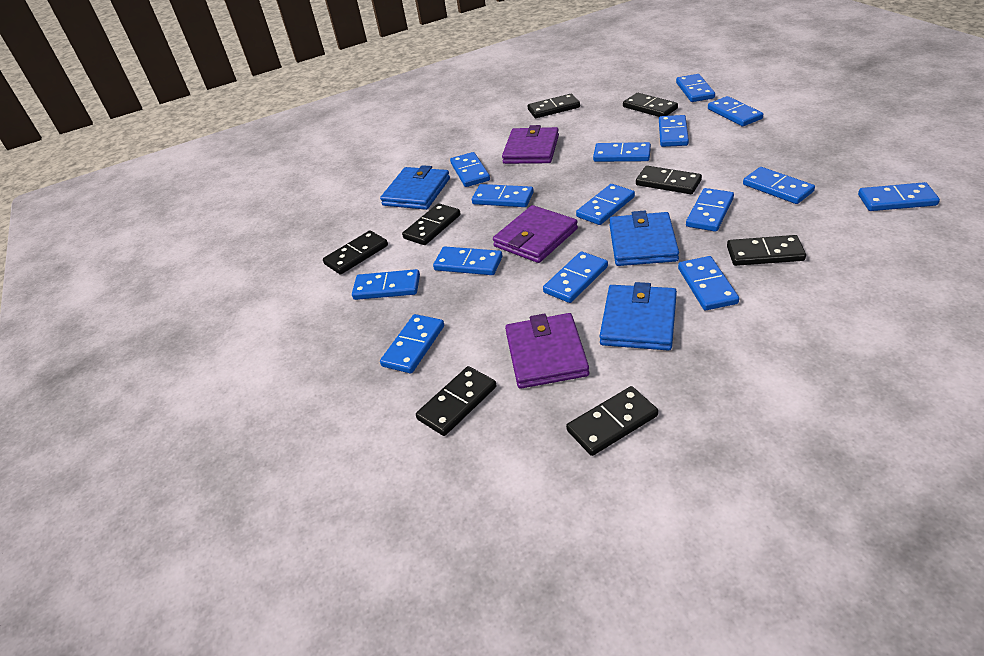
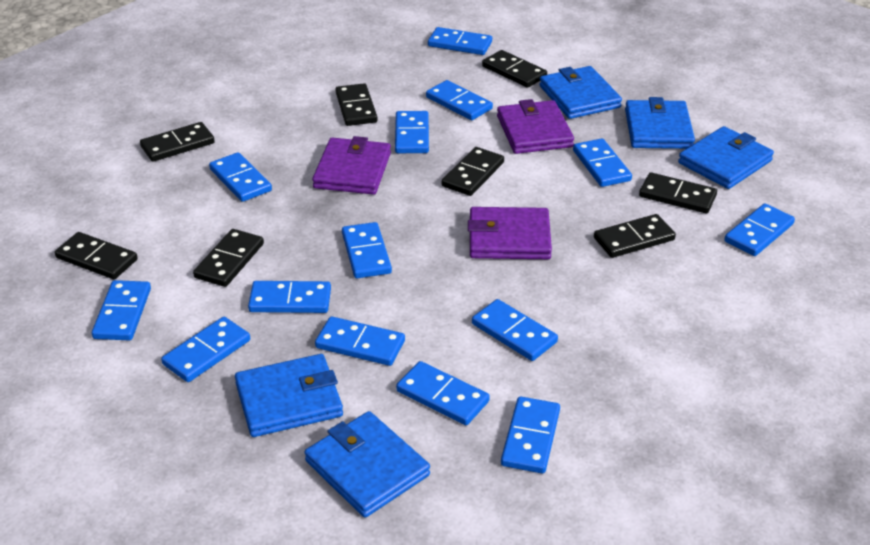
blue domino: [352,269,420,300] [380,314,444,373] [433,247,503,275] [450,152,490,187] [472,184,534,207] [543,251,608,303] [576,184,635,225] [593,142,651,162] [659,115,689,147] [676,74,715,102] [678,256,739,310] [686,188,734,232] [708,96,763,126] [743,167,815,204] [858,182,940,211] = 15 -> [92,280,151,340] [161,317,250,382] [209,152,272,202] [248,281,331,313] [315,316,405,366] [342,222,392,278] [395,111,429,153] [396,361,490,425] [426,80,493,120] [428,27,492,55] [472,299,558,361] [501,397,560,473] [573,139,632,187] [724,203,795,256] = 14
blue wallet: [380,165,450,210] [600,282,677,351] [609,211,679,266] = 3 -> [235,354,343,437] [304,411,430,518] [539,66,622,119] [625,97,695,149] [678,126,774,189] = 5

